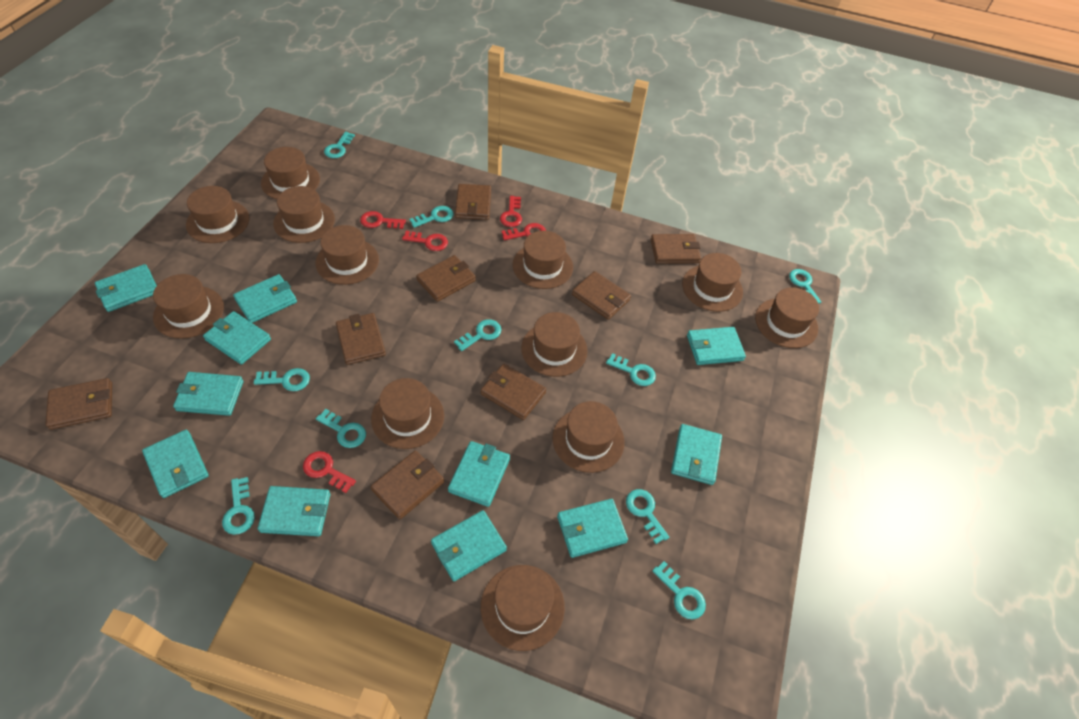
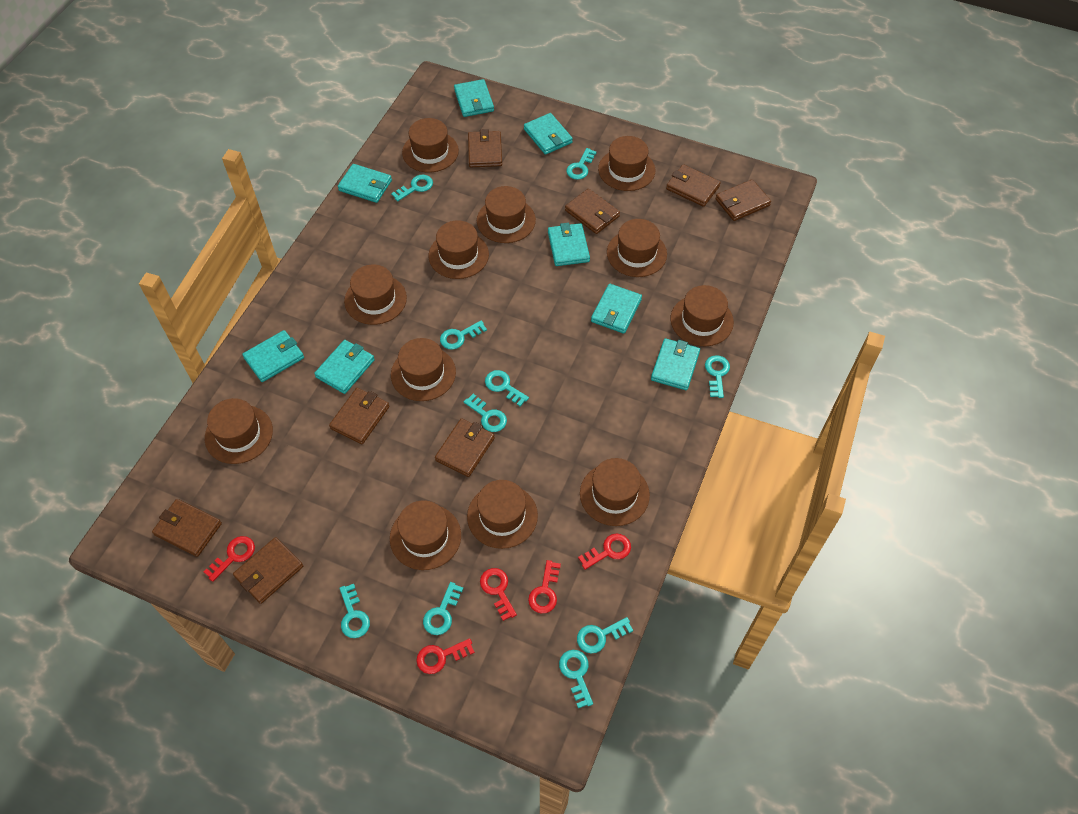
turquoise wallet: [95,264,157,312] [142,430,209,498] [173,372,244,416] [203,311,271,365] [233,274,297,323] [258,486,331,536] [431,510,507,581] [448,441,510,507] [557,499,628,558] [671,424,722,485] [687,327,746,365] = 11 -> [242,330,304,382] [314,340,375,394] [338,164,392,203] [454,79,494,117] [524,113,573,155] [548,223,590,266] [591,284,642,334] [651,338,700,390] = 8

